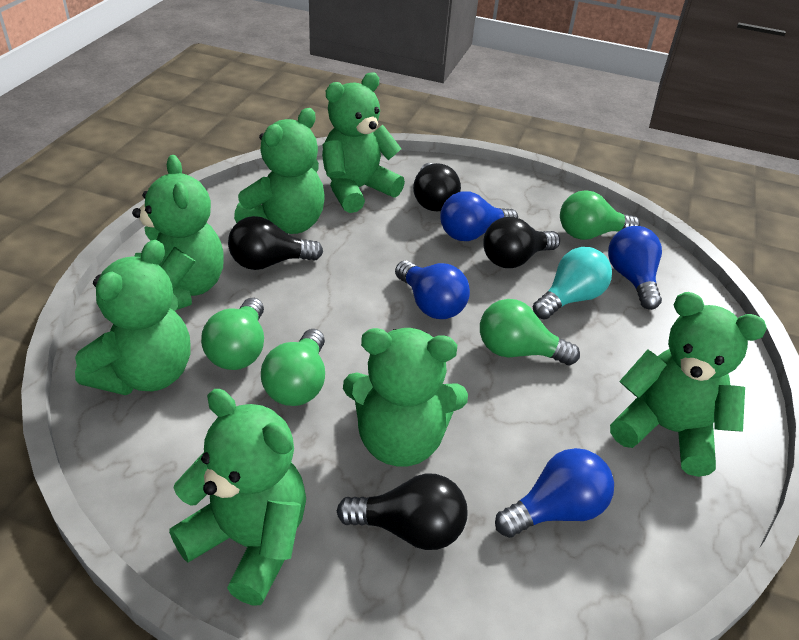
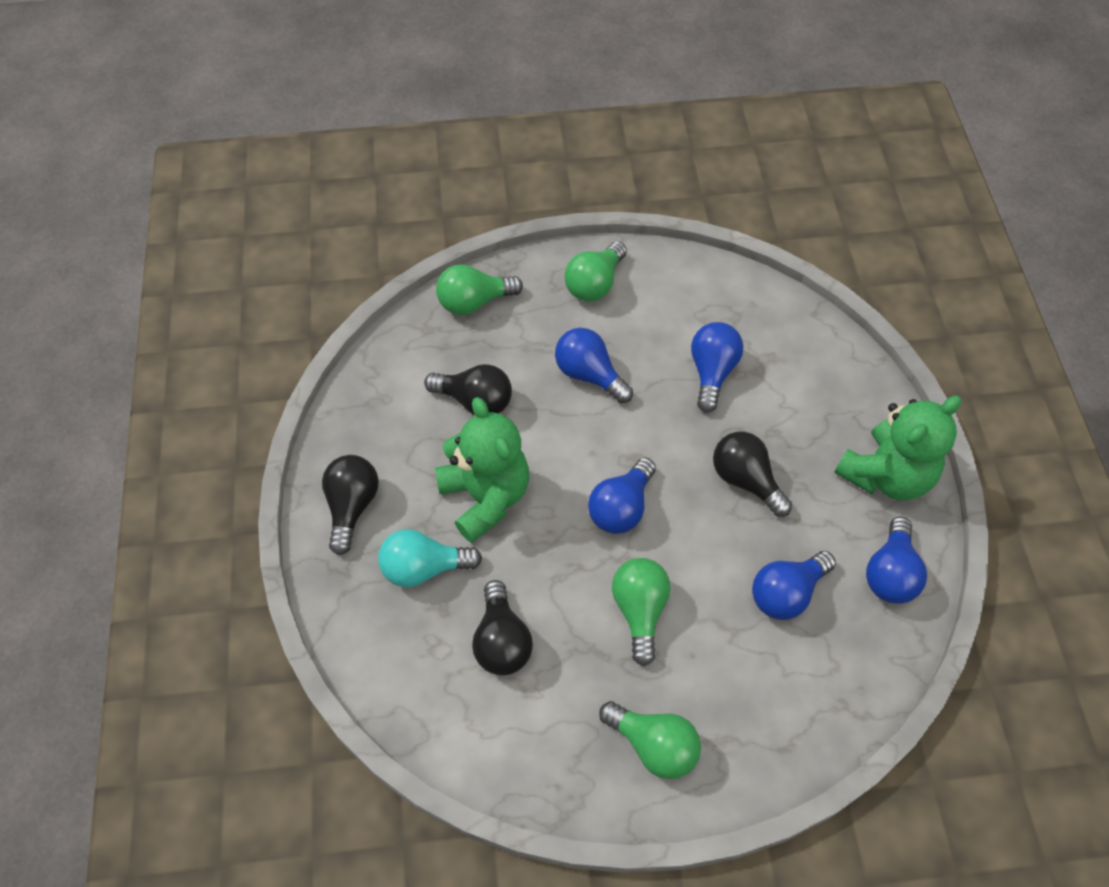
blue light bulb: [395,261,470,319] [440,191,518,241] [495,448,614,538] [608,226,662,310] = 4 -> [555,328,633,403] [588,457,656,534] [691,322,743,412] [752,551,836,620] [866,517,927,604] = 5
green teddy bear: [75,240,190,395] [132,155,224,310] [169,389,306,606] [234,108,324,234] [322,72,405,213] [343,328,468,466] [610,292,767,477] = 7 -> [435,397,529,543] [834,396,961,500] = 2

